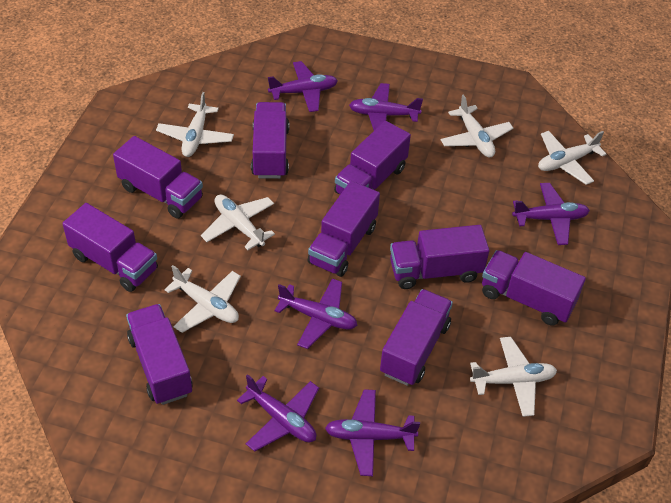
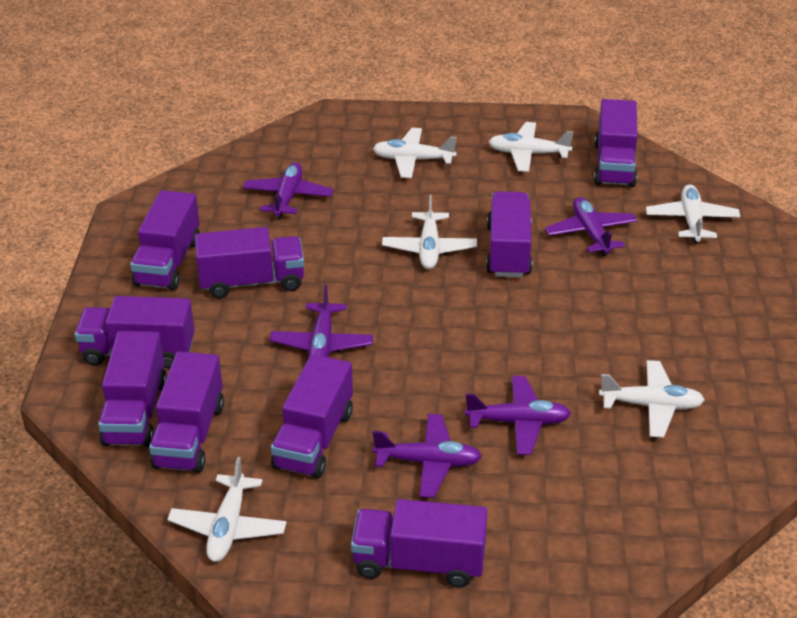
purple plane: [237,374,319,452] [268,61,338,112] [274,278,357,349] [325,389,420,476] [349,83,423,130] [512,183,590,245] = 6 -> [243,162,333,219] [270,285,373,359] [373,414,482,498] [465,376,571,455] [545,197,637,256] = 5

